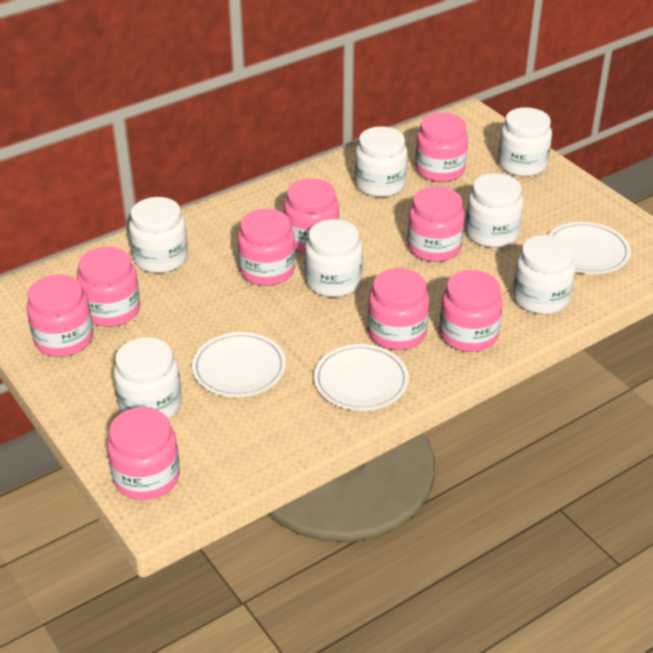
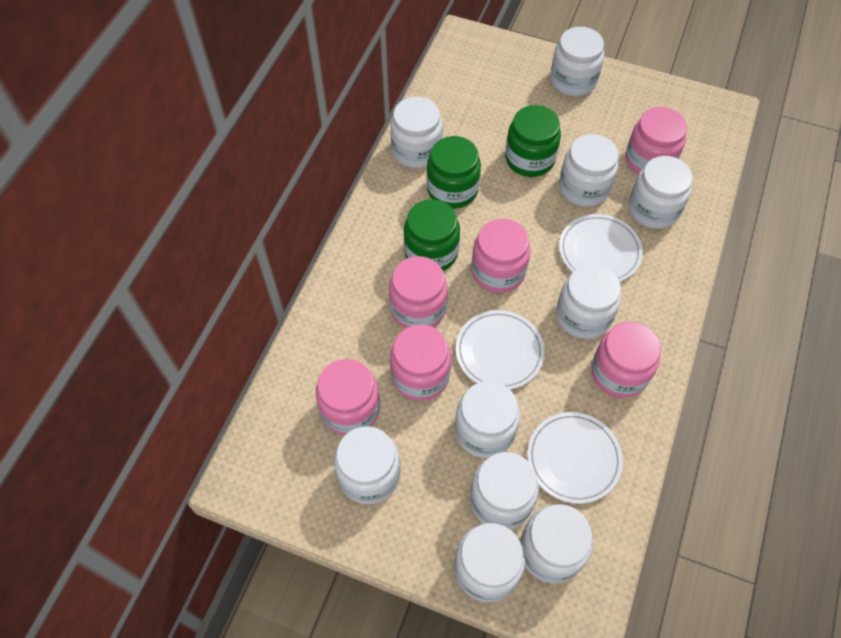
green jar: none = 0 -> [404,199,460,271] [427,136,481,209] [505,105,561,177] = 3
pink jar: [27,274,93,357] [77,246,140,327] [107,407,180,500] [238,209,295,286] [284,178,339,252] [368,268,429,350] [407,186,465,262] [415,112,468,182] [439,270,503,352] = 9 -> [315,359,380,436] [389,256,448,329] [390,325,451,401] [471,219,531,293] [591,322,661,398] [625,107,687,174] = 6
white jar: [113,337,182,419] [129,197,188,273] [305,219,363,297] [355,126,408,197] [466,173,523,248] [498,107,552,177] [513,235,576,314] = 7 -> [334,426,400,504] [391,97,443,168] [454,523,525,602] [455,381,520,458] [470,452,539,529] [520,504,593,583] [550,27,604,96] [556,264,621,339] [559,134,618,207] [629,156,693,229] = 10

